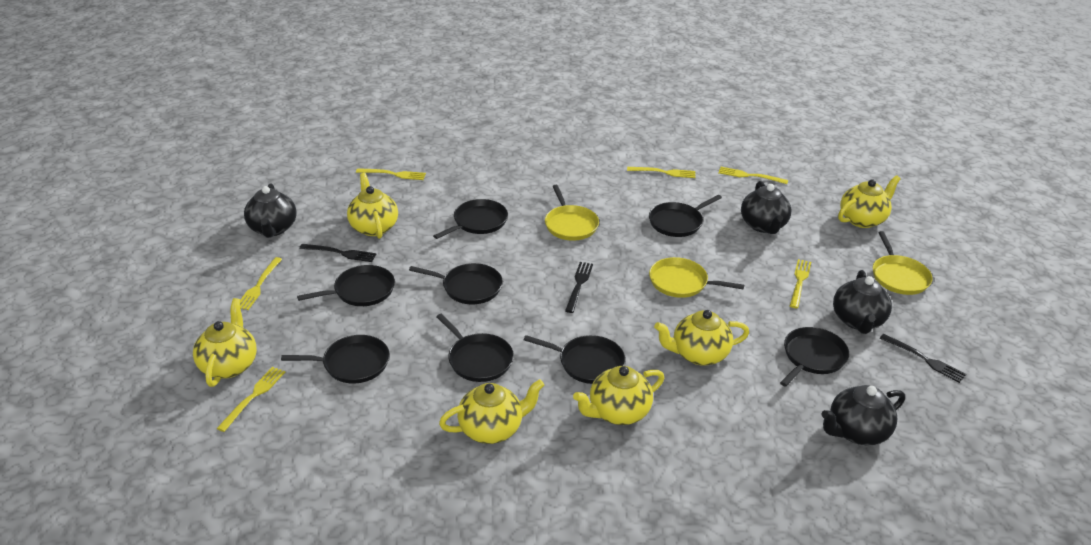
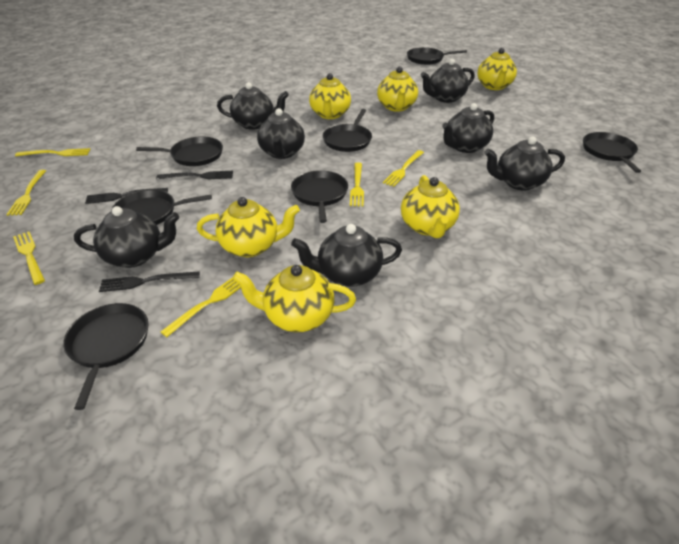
black pan: [281,335,390,384] [297,265,395,306] [409,263,503,304] [433,199,508,239] [436,314,514,382] [524,335,625,384] [649,195,722,237] [780,327,849,387] = 8 -> [63,303,149,410] [111,190,212,225] [136,136,223,166] [291,170,348,223] [323,109,372,152] [407,47,467,65] [583,132,641,173] = 7
black teapot: [244,183,297,238] [741,181,792,234] [821,385,905,445] [833,270,892,334] = 4 -> [74,206,179,268] [217,82,289,130] [257,108,305,159] [291,224,402,287] [421,59,475,103] [442,103,494,153] [484,137,565,190] = 7
yellow pan: [545,185,599,241] [649,257,744,298] [873,231,933,295] = 3 -> none = 0

